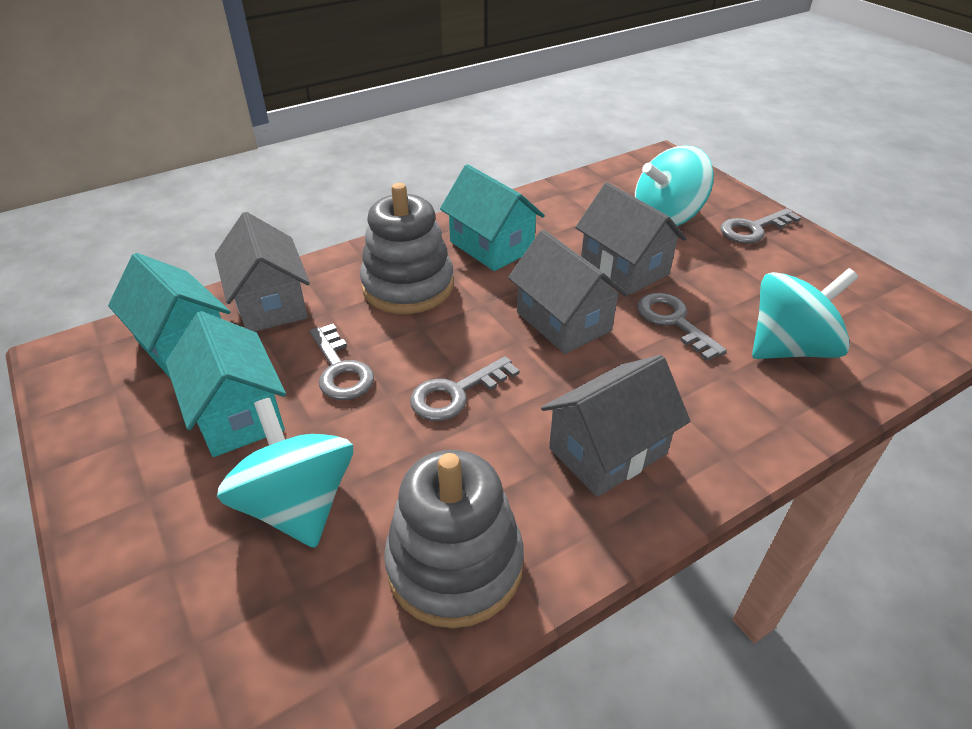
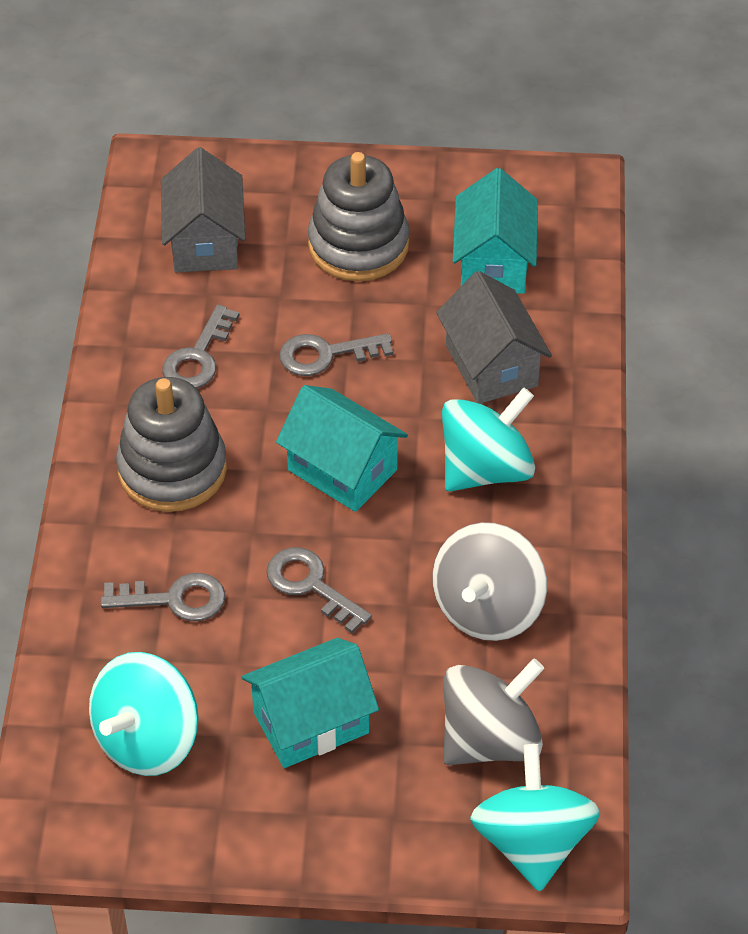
grey house: [215,212,310,332] [508,230,628,354] [541,355,690,497] [575,182,687,294] = 4 -> [161,147,245,272] [436,271,552,404] = 2
grey spinning top: none = 0 -> [432,522,547,641] [443,659,544,765] = 2

